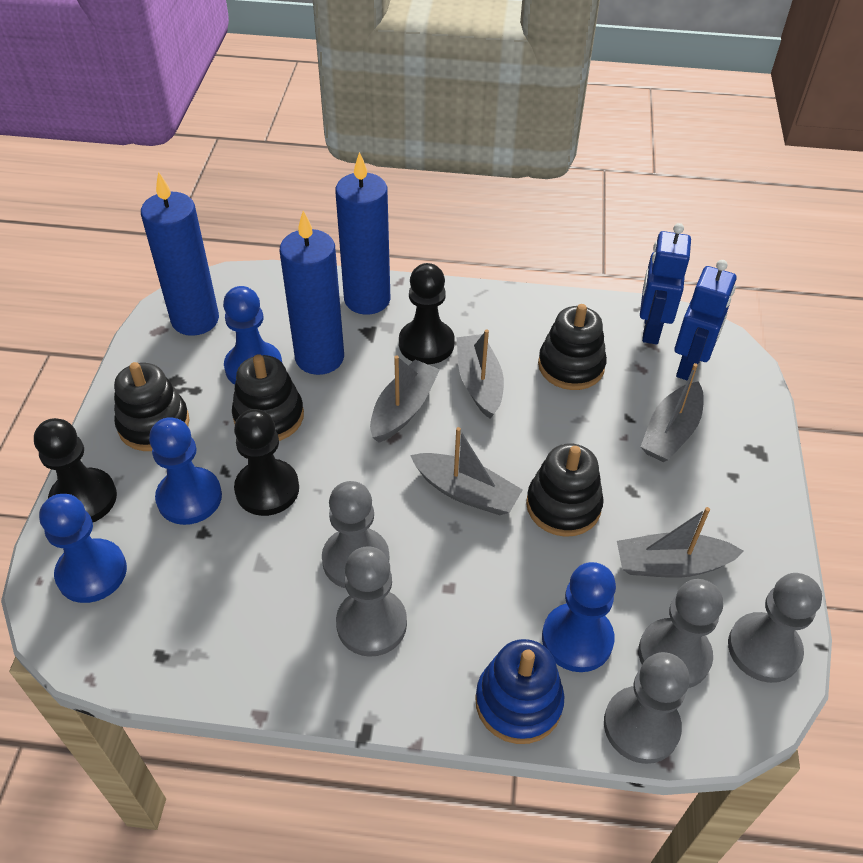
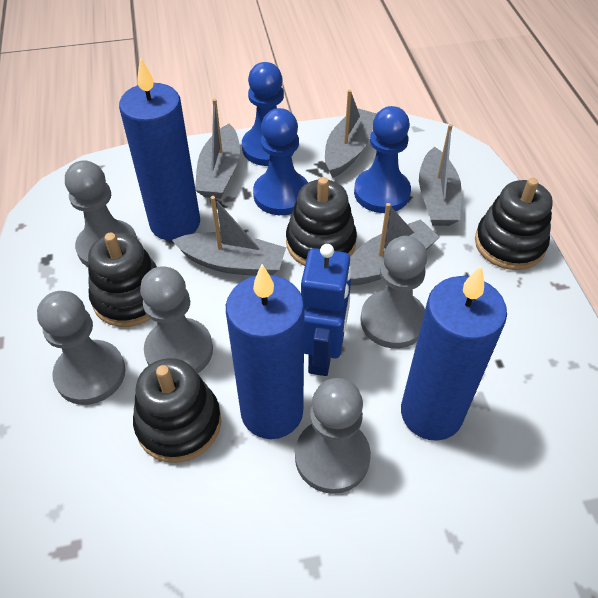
black pawn: [34,418,117,522] [234,409,299,516] [399,263,455,364] = 3 -> none = 0
blue pawn: [39,494,127,603] [149,417,222,525] [223,286,282,384] [542,562,616,672] = 4 -> [242,62,294,166] [253,108,308,215] [354,106,411,213] = 3
blue robot: [640,223,691,344] [675,260,736,380] = 2 -> [301,244,352,376] = 1
blue stacking toy: [475,639,565,744] = 1 -> none = 0

